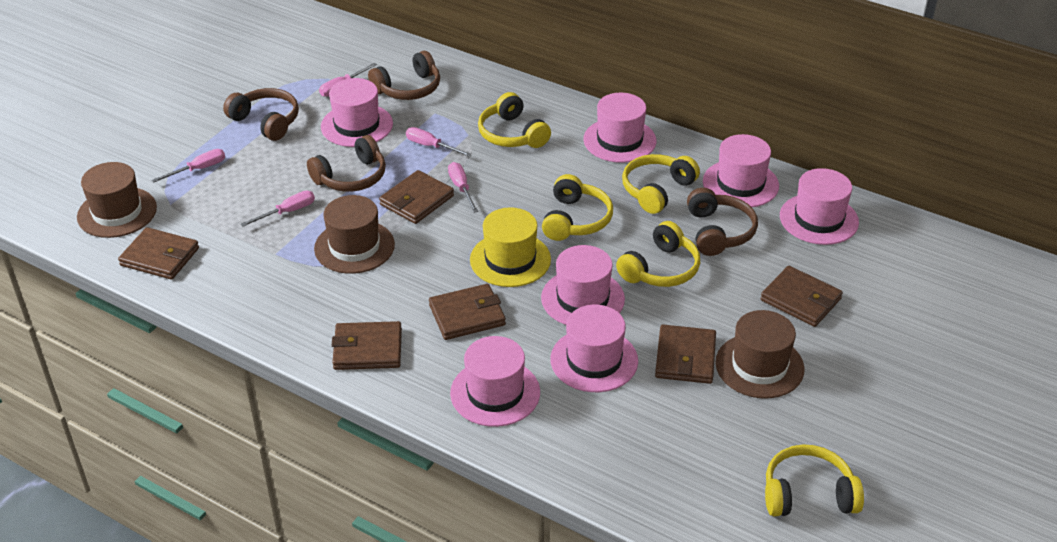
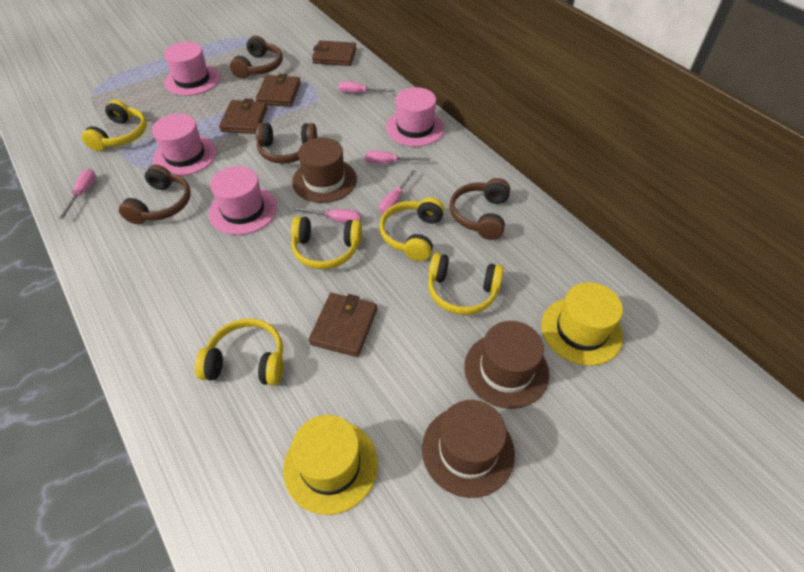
brown wallet: [118,227,199,280] [331,321,402,370] [379,170,454,224] [429,284,506,340] [655,325,716,384] [760,266,843,327] = 6 -> [219,99,268,134] [255,74,301,107] [309,293,377,357] [312,41,356,66] = 4
pink hat: [321,78,393,147] [450,336,540,427] [541,245,625,325] [550,305,638,392] [583,93,656,163] [703,134,779,207] [780,168,859,245] = 7 -> [152,114,216,176] [164,42,220,96] [209,166,277,235] [386,87,445,147] = 4
yellow hat: [470,207,551,287] = 1 -> [283,415,378,515] [541,282,623,366] = 2

